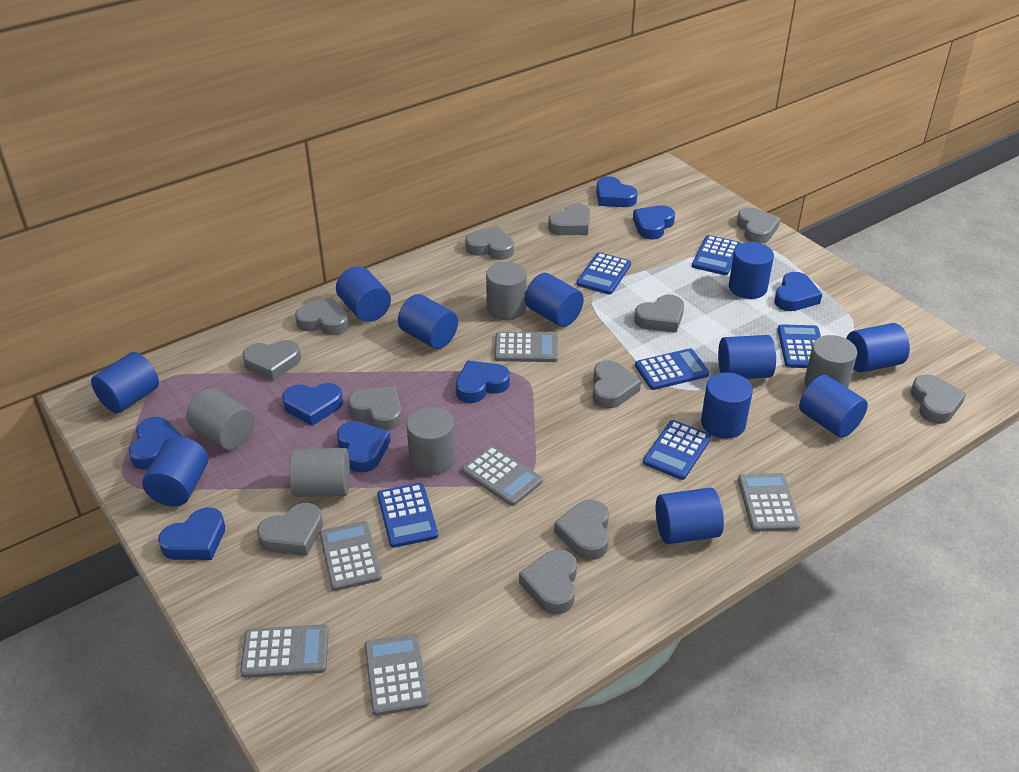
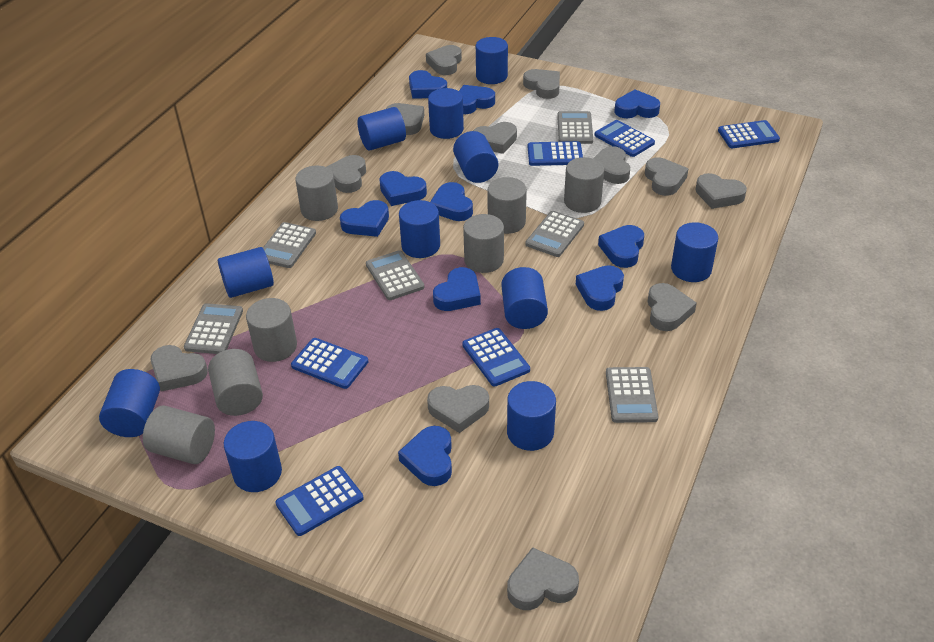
blue heart: [129,417,181,470] [158,507,225,560] [282,383,343,426] [337,421,391,472] [456,361,510,403] [596,176,638,207] [633,205,675,239] [774,272,822,311] = 8 -> [340,200,389,237] [379,171,427,206] [398,426,452,486] [409,70,447,99] [430,182,473,221] [433,267,481,311] [459,85,495,114] [576,265,624,311] [598,225,644,268] [614,90,660,118] = 10
grey cylinder: [186,389,255,450] [289,448,350,497] [406,407,456,475] [486,262,527,320] [804,335,857,388] = 5 -> [143,405,215,464] [208,349,263,416] [246,298,297,362] [295,166,338,221] [463,214,504,273] [487,177,527,234] [564,157,604,213] = 7

